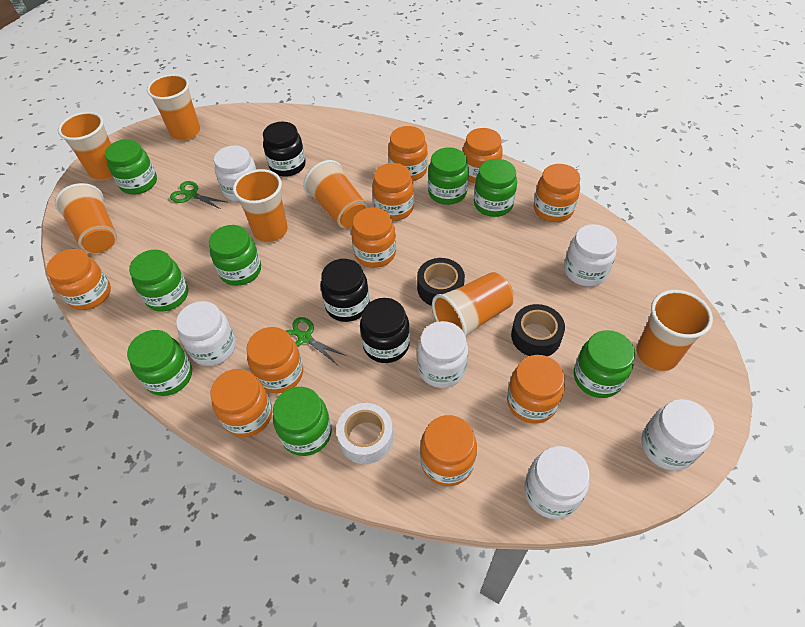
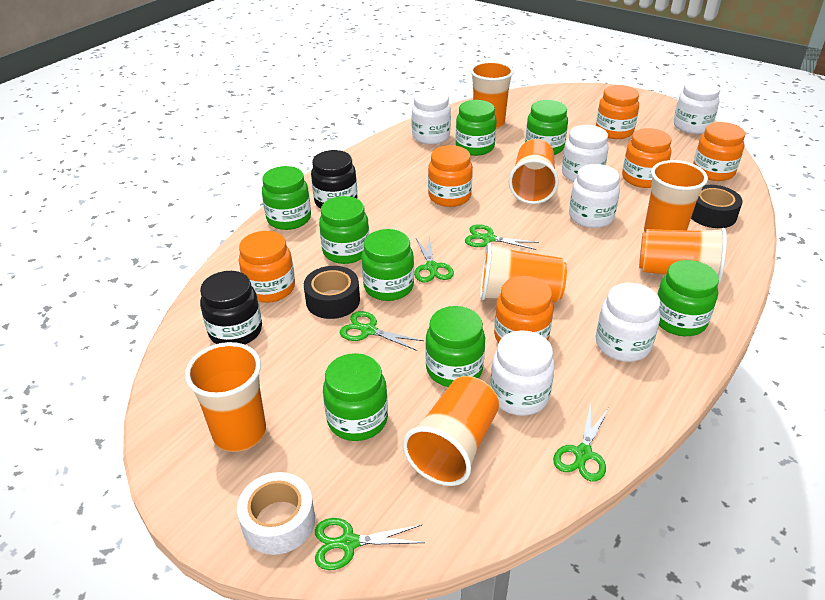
black jar: [263,122,306,177] [321,259,370,322] [360,298,410,363] = 3 -> [200,271,262,345] [311,150,358,209] = 2
green scissors: [170,181,226,209] [286,317,347,365] = 2 -> [315,518,425,570] [340,311,424,351] [414,236,454,282] [465,224,539,250] [553,404,608,482] = 5
orange jar: [46,249,111,310] [210,369,272,437] [246,327,303,393] [351,207,396,268] [372,163,414,221] [388,126,428,181] [420,415,477,486] [463,128,503,183] [507,355,565,424] [534,164,580,222] = 10 -> [239,231,295,303] [428,145,473,207] [494,276,553,343] [596,85,639,139] [622,128,672,188] [693,122,745,181] = 6

